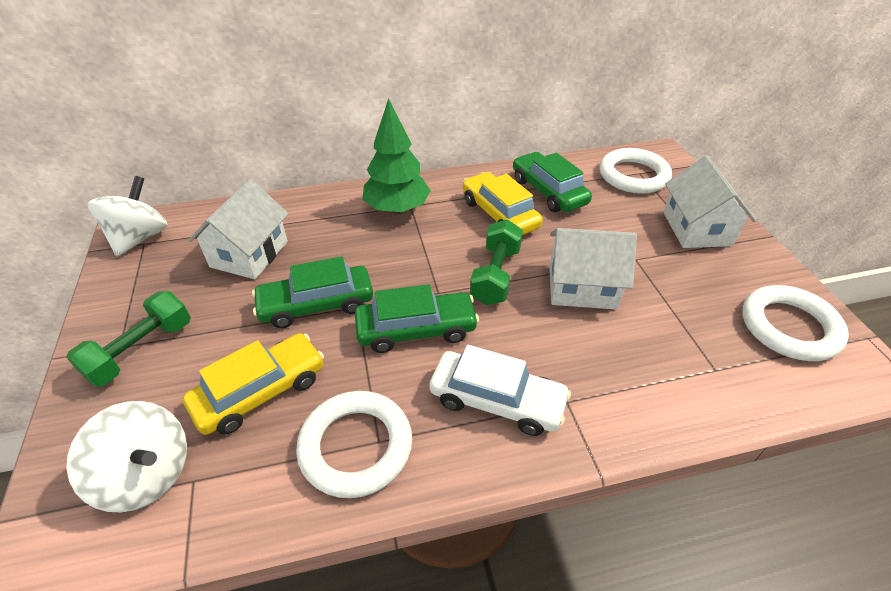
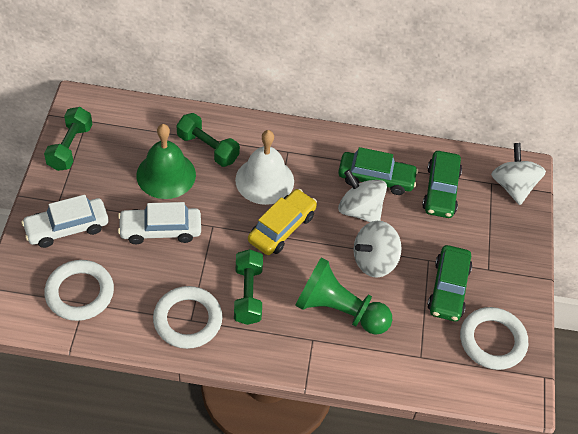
green bell: none = 0 -> [136,124,196,199] = 1
green dumbbell: [66,291,191,387] [470,219,523,305] = 2 -> [44,107,92,171] [176,113,240,167] [234,249,263,325] = 3
green pawn: none = 0 -> [295,257,392,335] = 1
green tree: [362,98,431,214] = 1 -> none = 0
white bell: none = 0 -> [235,130,294,205] = 1
white car: [429,345,571,436] = 1 -> [21,195,108,248] [118,202,201,244] = 2
white house: [188,179,289,279] [549,228,637,310] [663,156,756,248] = 3 -> none = 0
white spinning top: [66,401,187,512] [88,176,168,257] = 2 -> [338,169,387,222] [354,221,401,278] [491,143,546,205] = 3
yellow car: [183,333,324,435] [463,172,543,235] = 2 -> [248,189,317,255] = 1

